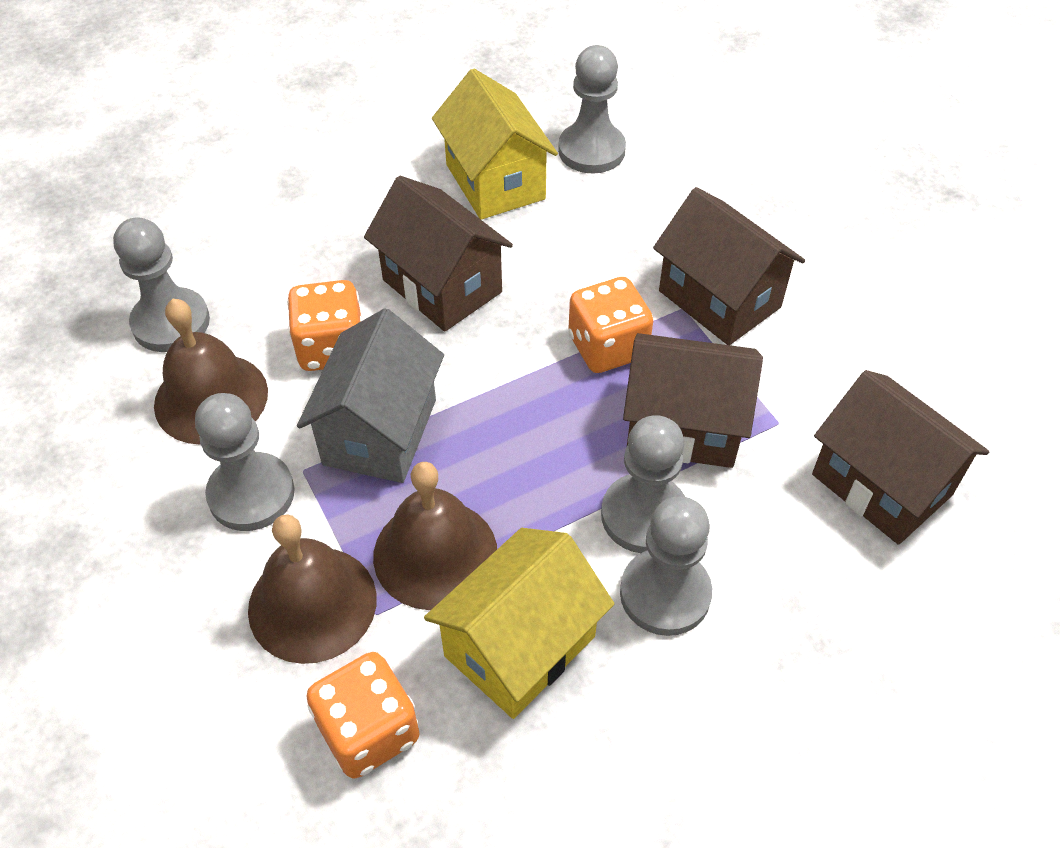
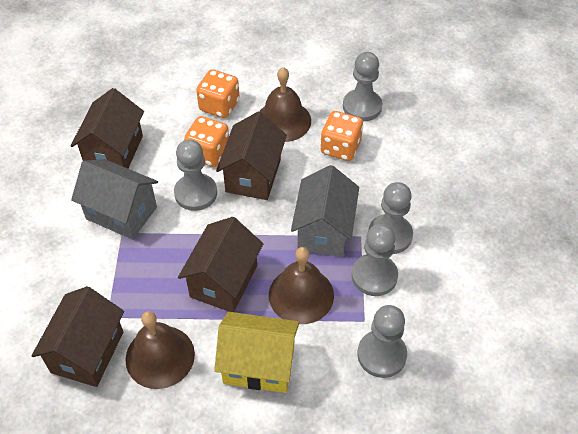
grey house: [297,308,444,483] = 1 -> [71,159,158,240] [291,165,359,257] = 2
yellow house: [424,528,614,719] [432,69,558,220] = 2 -> [214,312,299,393] = 1

